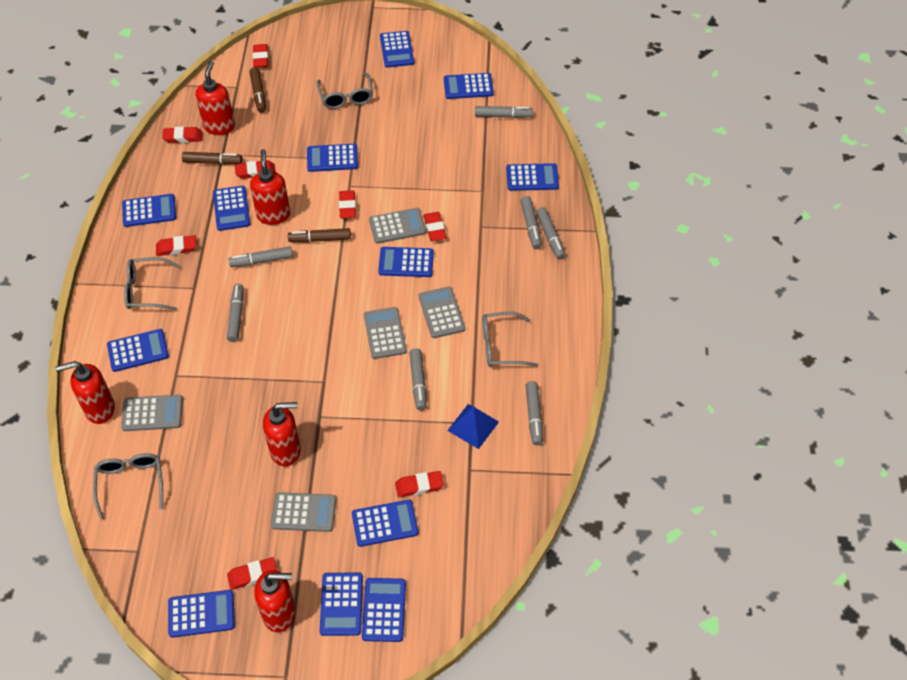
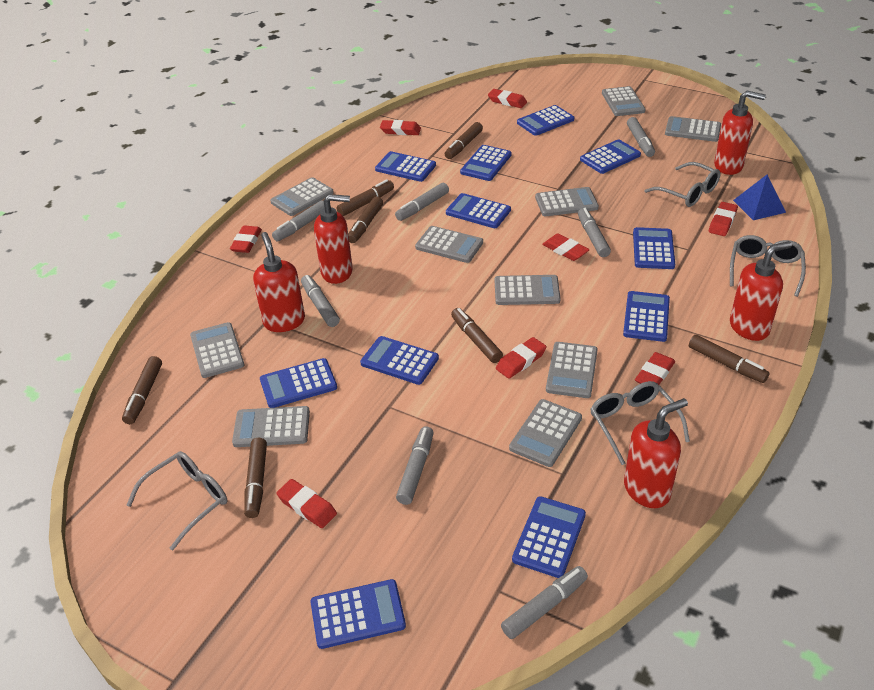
blue calculator: [107,329,169,372] [122,194,176,227] [168,590,235,638] [213,186,250,231] [307,144,358,172] [320,572,363,636] [352,500,418,547] [362,578,406,642] [378,247,434,277] [380,31,414,68] [444,73,494,99] [506,163,559,191] = 12 -> [260,358,337,408] [310,579,406,649] [360,336,439,385] [375,151,436,182] [446,193,511,228] [460,145,512,181] [512,496,586,578] [517,105,574,136] [580,139,641,174] [623,291,670,342] [633,227,675,269] = 11
brown marker: [182,152,242,165] [250,67,266,113] [288,228,351,243] = 3 -> [122,356,162,424] [244,438,267,518] [336,179,394,216] [348,197,383,243] [445,122,483,159] [451,308,503,363] [689,335,770,383] = 7
grey calculator: [121,395,183,431] [271,492,336,532] [364,307,407,359] [369,208,426,244] [419,287,465,338] = 5 -> [190,322,244,378] [232,406,310,447] [270,177,334,216] [415,226,483,263] [495,275,561,305] [509,399,582,467] [535,187,599,216] [546,342,598,398] [602,86,646,116] [665,116,721,142] = 10

